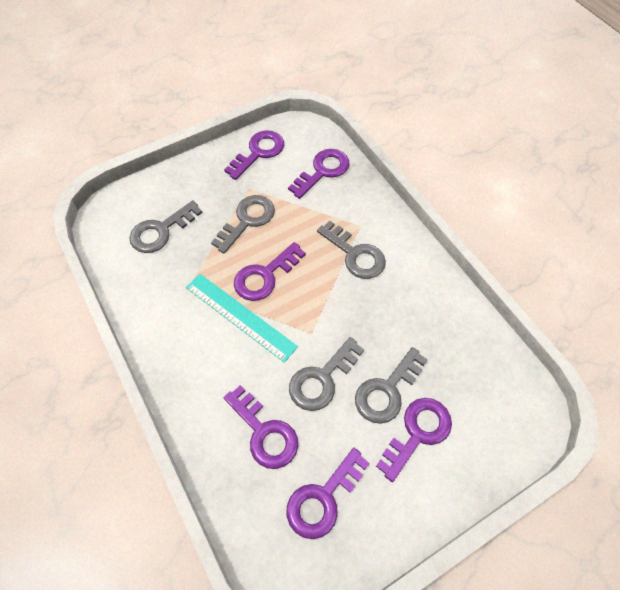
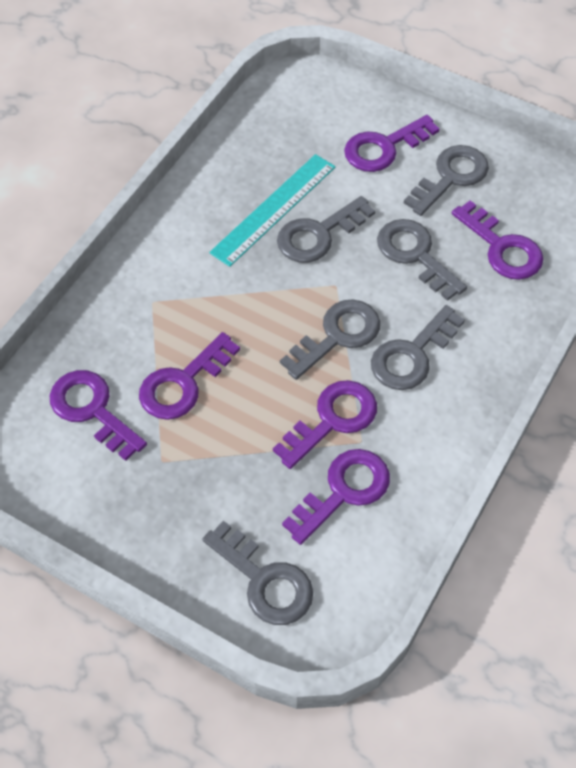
grey key: [129,200,202,253] [211,195,275,254] [289,337,364,411] [317,221,386,279] [355,347,428,424] = 5 -> [202,521,313,625] [277,196,375,263] [280,299,380,380] [371,305,465,390] [377,219,467,301] [404,145,489,216] = 6

